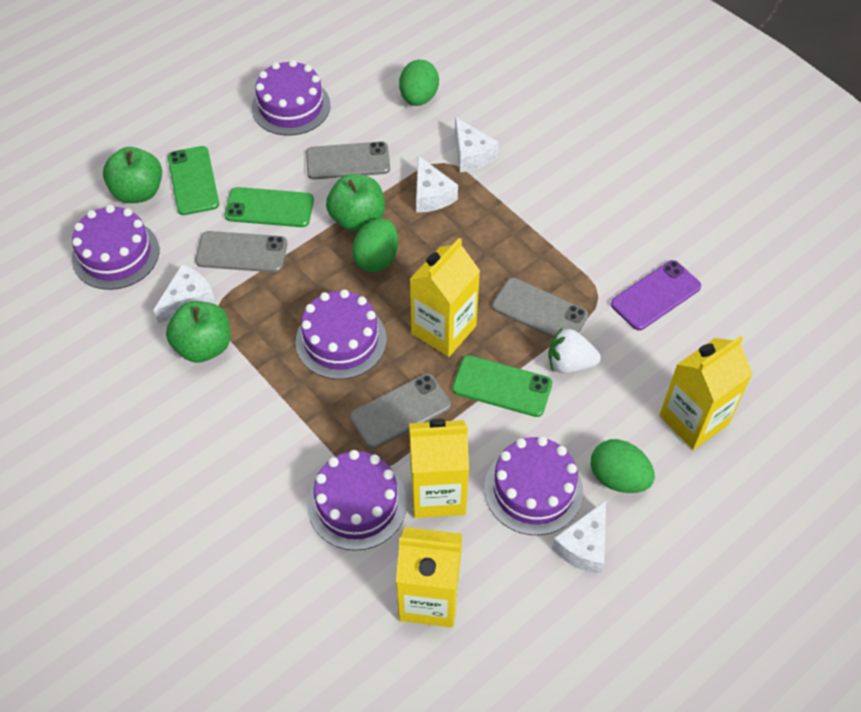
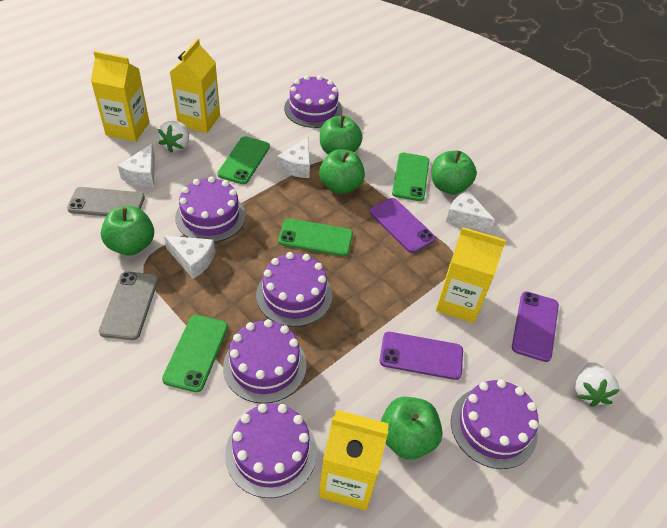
green apple: [103,147,162,203] [166,301,231,363] [326,174,385,231] = 3 -> [101,206,154,255] [319,149,365,194] [320,116,363,155] [381,397,442,459] [432,151,477,194] = 5
green egg: [352,218,398,272] [399,60,439,106] [591,439,655,493] = 3 -> none = 0
green phone: [168,146,219,215] [224,187,314,227] [452,355,552,417] = 3 -> [162,315,228,392] [217,136,270,184] [278,218,353,256] [392,153,429,201] = 4
grey phone: [195,231,287,272] [306,141,390,180] [350,374,451,449] [492,278,588,338] = 4 -> [67,187,145,216] [99,271,158,340] = 2
purple cake: [72,205,159,290] [252,60,331,136] [295,289,387,379] [307,450,407,551] [484,436,583,535] = 5 -> [175,176,246,242] [223,319,307,404] [225,403,317,498] [256,252,332,327] [284,75,342,128] [451,379,539,469] = 6
purple phone: [611,260,701,331] = 1 -> [370,198,436,253] [380,332,463,380] [512,291,559,362] = 3
white strawberry: [548,327,601,373] = 1 -> [158,121,189,153] [575,362,619,407] = 2

